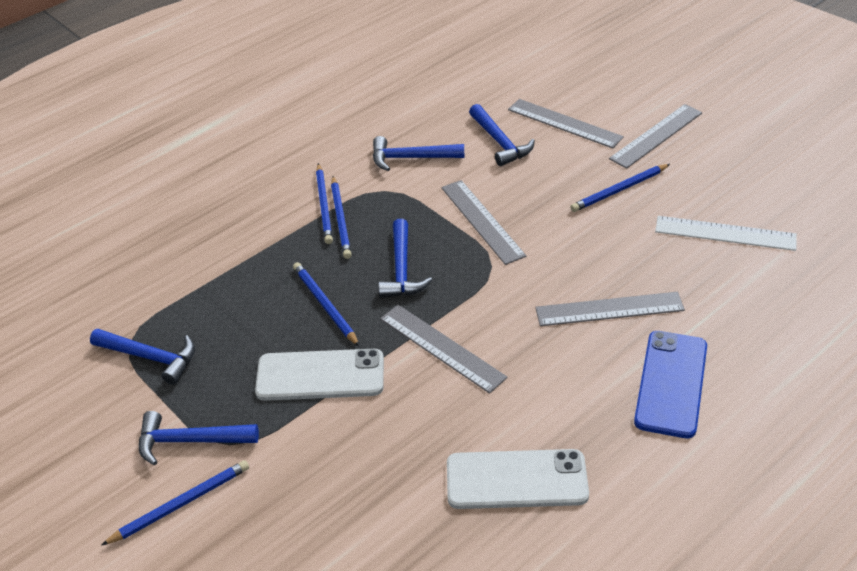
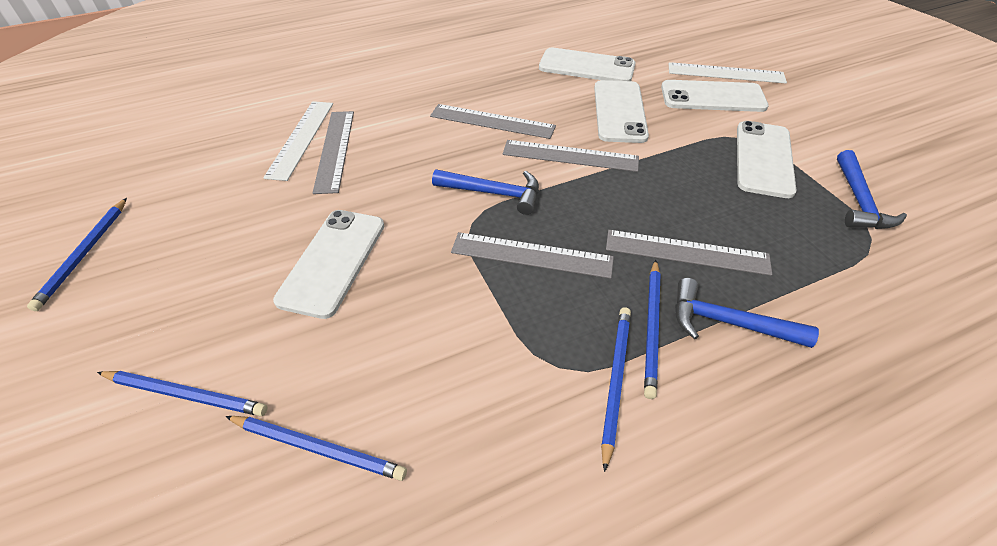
blue hammer: [90,329,195,385] [139,411,259,465] [373,136,464,171] [379,219,432,298] [469,104,535,166] = 5 -> [432,169,539,215] [675,278,819,348] [837,150,907,229] = 3
blue phone: [634,331,707,438] = 1 -> none = 0
white phone: [255,349,384,401] [447,449,589,509] = 2 -> [273,210,384,319] [539,47,635,81] [594,80,649,143] [661,80,769,112] [737,121,796,198] = 5
white ruler: [655,216,797,251] = 1 -> [263,101,333,181] [668,62,787,84] = 2

